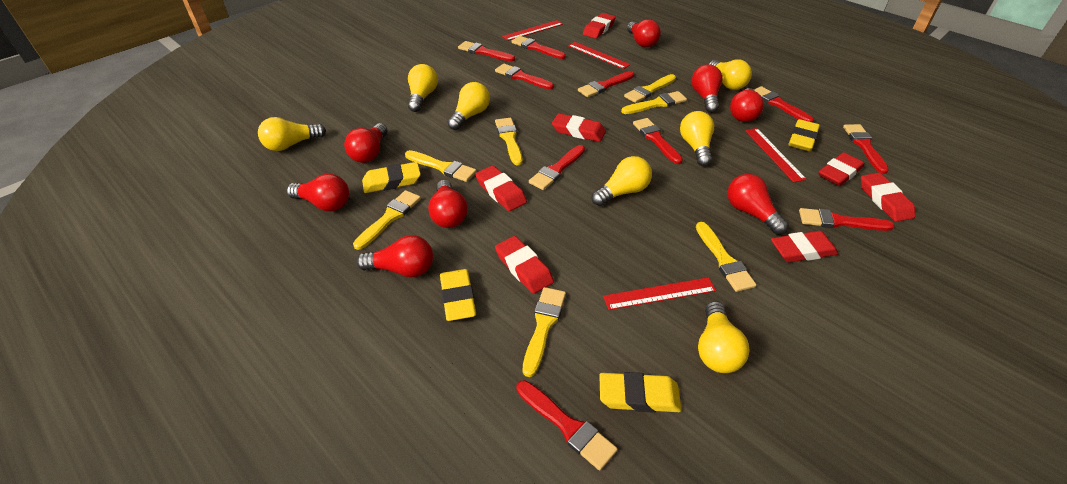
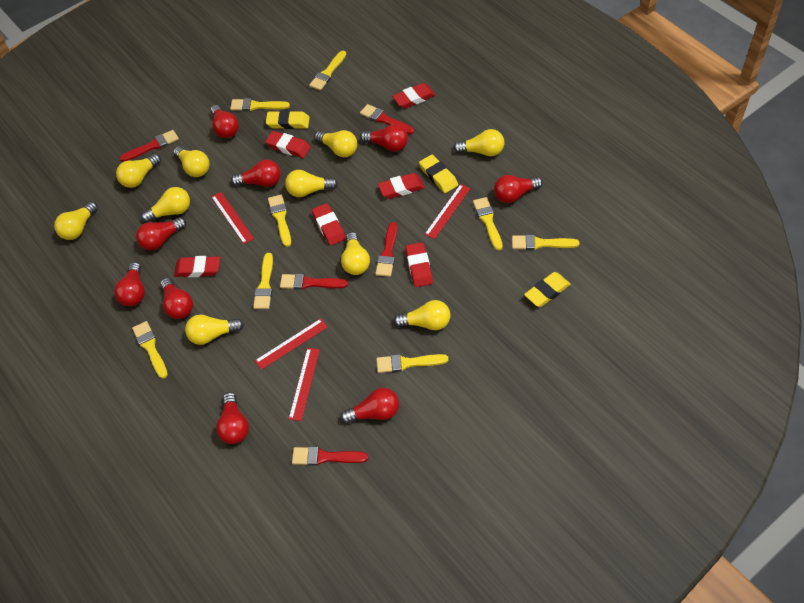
red brush: [458,41,515,62] [495,64,554,89] [511,36,566,59] [516,380,618,471] [529,145,585,190] [578,71,634,97] [633,118,683,164] [754,86,814,122] [799,208,894,231] [843,124,889,174] = 10 -> [120,130,179,162] [280,274,348,290] [292,447,368,466] [360,104,414,134] [375,222,397,277] = 5
red eraser: [475,165,527,211] [495,236,554,294] [552,113,606,142] [583,13,616,38] [771,231,839,263] [819,152,864,186] [861,173,915,222] = 7 -> [174,256,220,277] [265,131,311,158] [312,203,346,246] [378,173,425,199] [392,83,436,108] [405,242,433,287] = 6
red light bulb: [286,174,349,211] [344,123,388,163] [356,235,433,277] [428,180,468,228] [627,19,661,48] [691,64,723,113] [728,174,788,234] [730,88,764,122] = 8 -> [114,262,145,306] [136,217,186,250] [160,278,193,319] [211,105,239,138] [216,392,249,444] [231,159,281,187] [340,388,399,424] [360,125,408,151] [494,175,543,203] = 9
yellow brush: [353,190,421,250] [405,150,477,182] [495,118,523,165] [523,287,566,377] [621,91,687,114] [624,74,676,103] [696,222,756,292] = 7 -> [132,321,168,379] [230,98,290,111] [253,253,273,309] [268,195,291,247] [309,51,346,91] [376,354,449,373] [473,197,503,250] [512,235,579,250] = 8
yellow eraser: [362,162,421,193] [440,269,476,321] [599,372,682,413] [789,119,820,151] = 4 -> [266,110,310,129] [419,155,458,193] [524,272,571,307] = 3
yellow light bulb: [258,117,326,151] [408,64,438,112] [447,82,490,130] [592,156,652,206] [680,111,714,166] [698,301,750,373] [709,59,752,90] = 7 -> [54,202,98,240] [116,154,161,188] [141,187,190,223] [173,146,210,177] [185,314,244,345] [285,170,338,197] [314,130,357,157] [341,232,370,275] [393,300,451,330] [453,129,504,156] = 10

